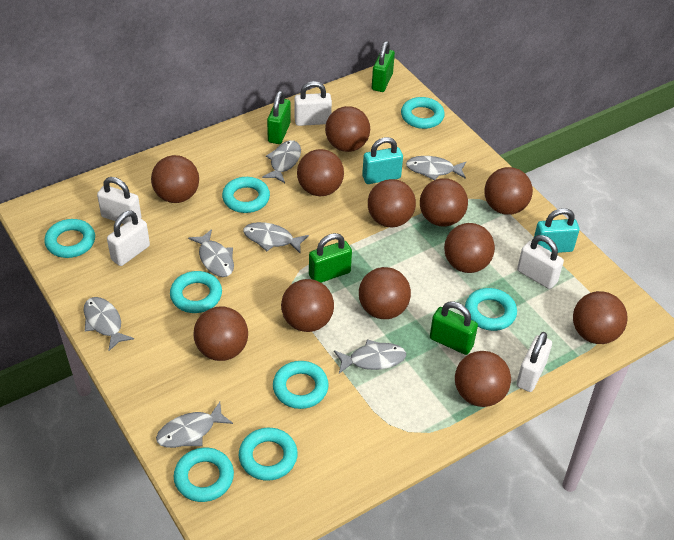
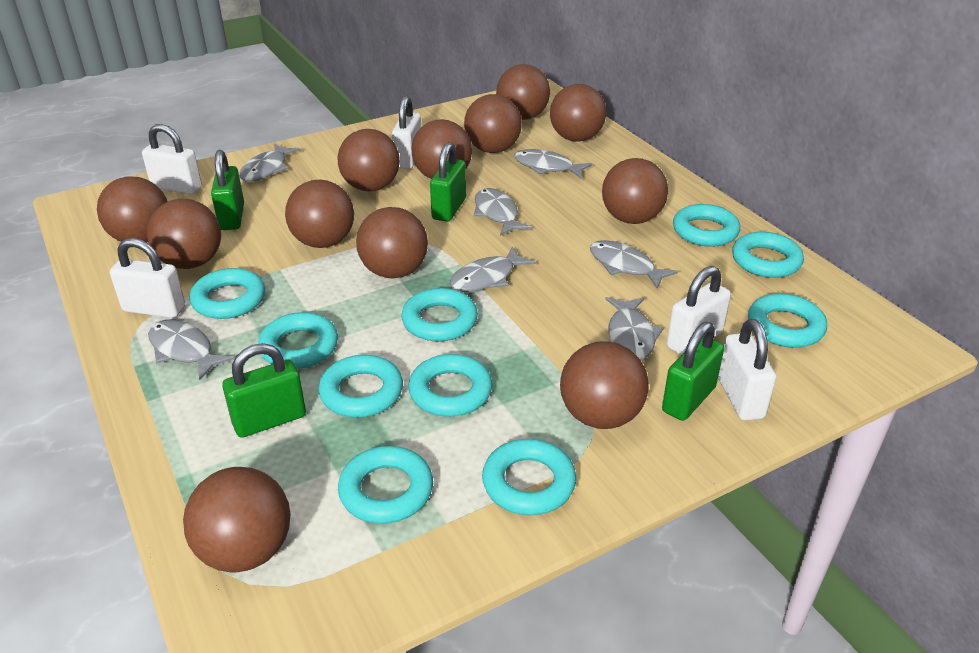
turquoise padlock: [362,137,403,184] [534,208,579,253] = 2 -> none = 0
turquoise ring: [44,219,95,258] [170,271,222,313] [174,447,234,502] [222,177,270,213] [239,428,298,481] [273,361,329,409] [401,97,445,129] [465,288,517,331] = 8 -> [189,268,265,319] [258,312,338,369] [318,355,403,418] [338,446,433,524] [401,288,478,341] [408,354,492,417] [482,439,576,515] [673,204,740,247] [732,232,804,278] [748,293,827,348] = 10

